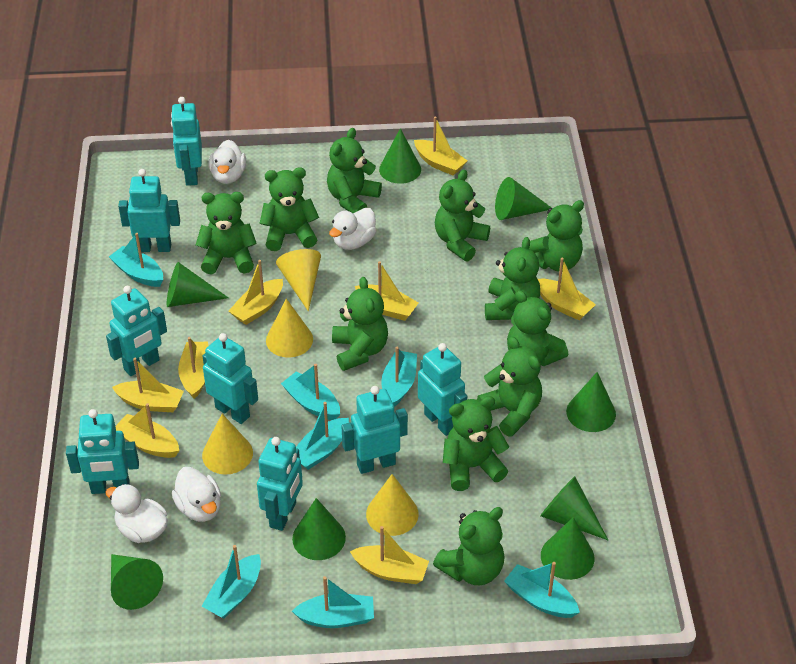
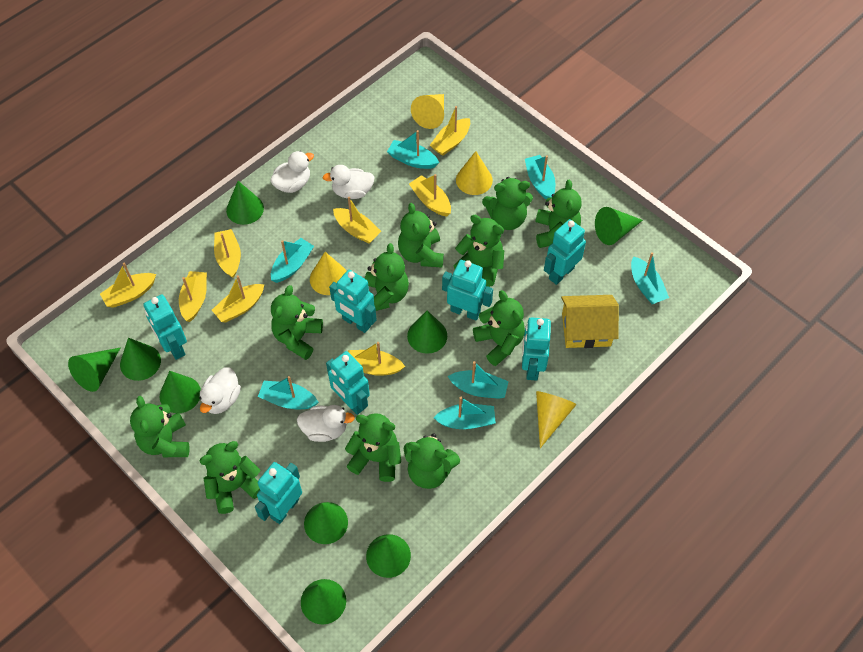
green cone: [111,554,163,610] [167,262,228,307] [292,498,346,560] [379,128,421,184] [495,177,553,220] [540,476,608,540] [541,517,594,580] [566,372,616,432] = 8 -> [68,347,121,392] [120,338,161,381] [160,371,201,413] [226,181,264,225] [301,579,346,624] [304,502,348,544] [366,534,411,578] [407,310,447,354] [595,207,643,245] = 9
turquoise robot: [66,409,139,494] [106,286,167,376] [118,169,180,252] [171,97,202,186] [202,333,258,424] [257,437,303,531] [341,386,408,474] [418,343,467,436] = 8 -> [143,295,187,360] [255,462,302,524] [326,351,370,415] [329,270,376,333] [442,260,493,321] [522,317,551,381] [544,219,586,285] = 7
yellow house: none = 0 -> [561,295,619,348] = 1

